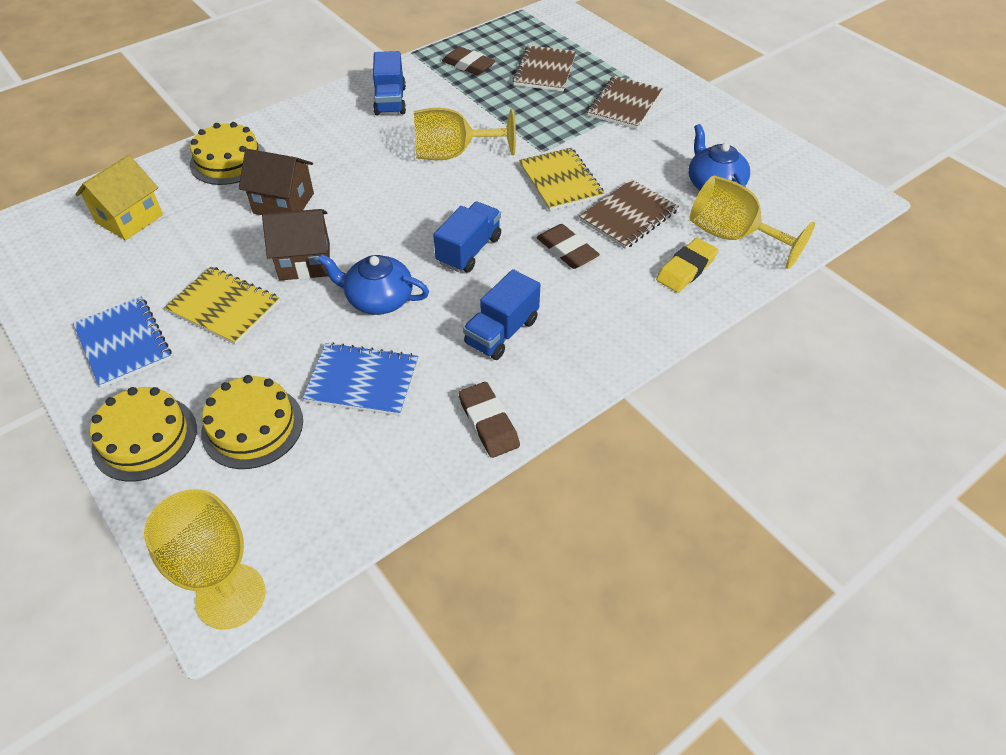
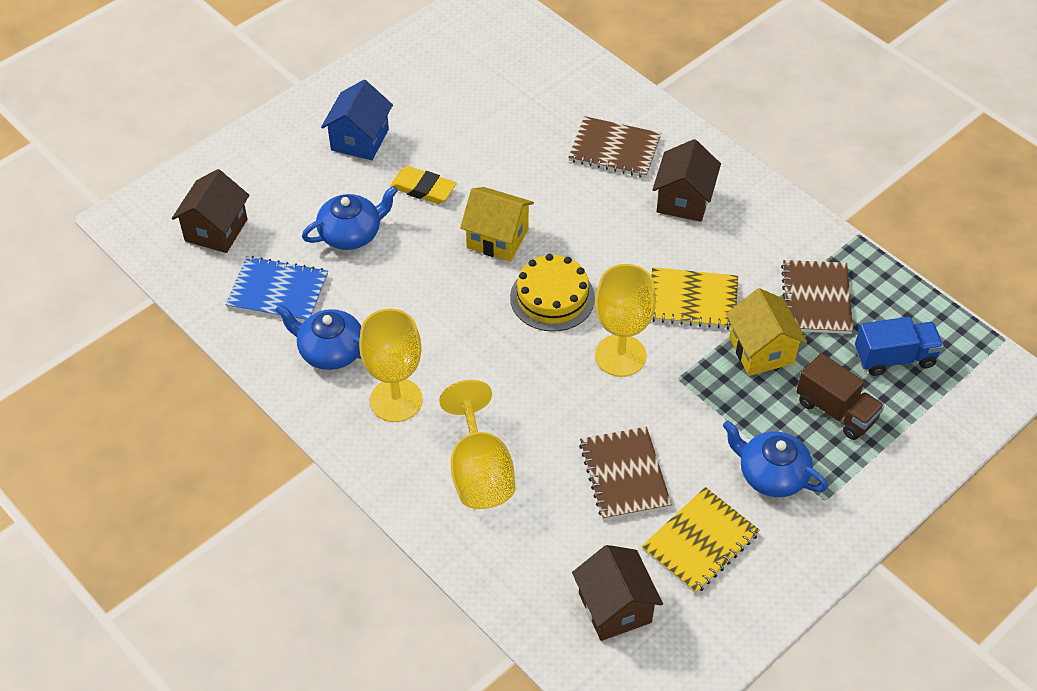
blue house: none = 0 -> [321,80,393,160] = 1
blue notebook: [73,297,172,388] [303,342,418,416] = 2 -> [225,256,328,322] = 1
blue teapot: [318,254,429,315] [689,124,750,190] = 2 -> [275,304,361,370] [302,186,398,250] [723,420,828,497] = 3
blue truck: [373,51,406,115] [433,202,501,272] [463,269,540,360] = 3 -> [855,317,944,376] = 1
brown eraser: [442,47,495,76] [459,382,520,458] [537,224,600,269] = 3 -> none = 0
brown house: [239,149,314,215] [262,209,330,281] = 2 -> [172,169,249,253] [572,545,663,641] [652,139,721,222] = 3
brown truck: none = 0 -> [797,353,884,440] = 1
yellow cake: [90,387,197,481] [190,122,266,185] [201,375,303,469] = 3 -> [510,254,595,332] = 1
yellow house: [75,155,163,240] = 1 -> [460,187,534,262] [726,288,807,376] = 2

